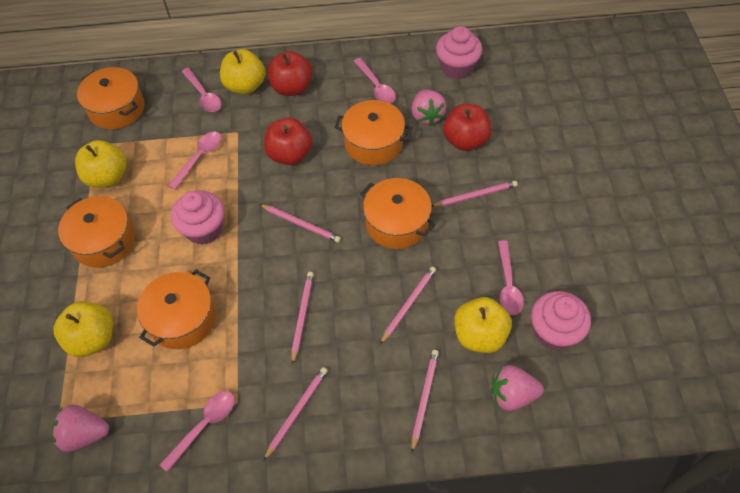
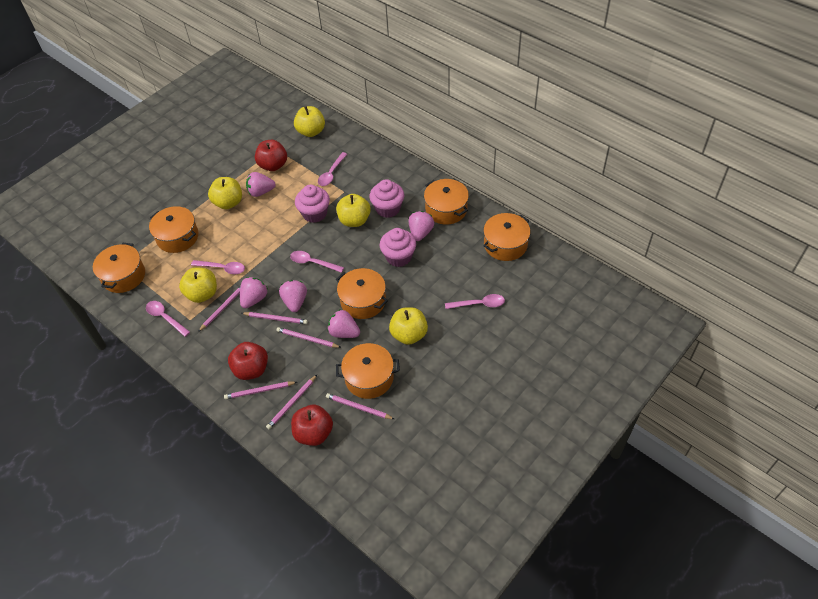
orange pot: [58,196,135,268] [77,67,144,130] [137,270,216,349] [334,100,412,166] [360,178,436,249] = 5 -> [93,243,145,293] [149,206,198,253] [336,268,388,319] [336,343,400,399] [424,179,469,225] [483,213,530,261] = 6
pink strawberry: [52,405,110,452] [412,90,447,125] [492,365,544,411] = 3 -> [240,277,268,308] [246,172,276,197] [279,280,307,312] [327,310,360,338] [409,211,434,241] = 5
yellow apple: [54,301,113,357] [75,140,127,188] [220,49,265,94] [454,297,512,353] = 4 -> [179,267,217,303] [208,177,242,209] [294,106,325,137] [336,194,371,227] [389,307,428,345] = 5

